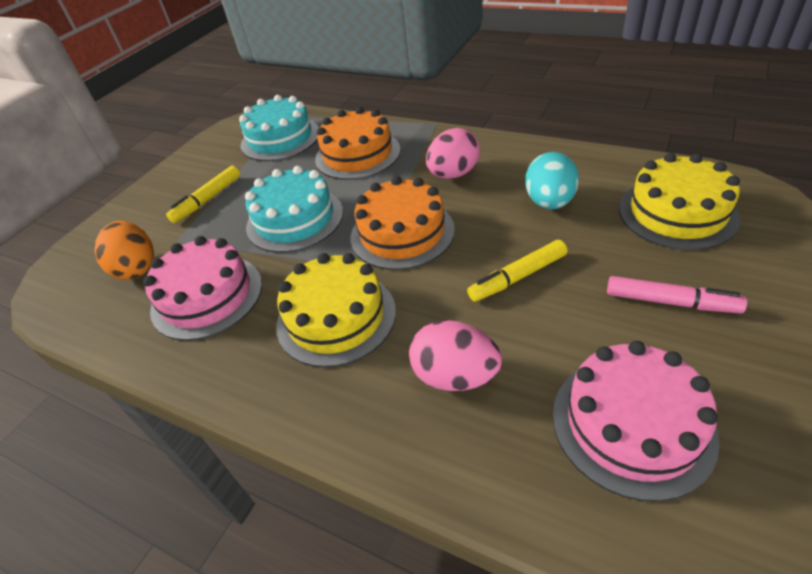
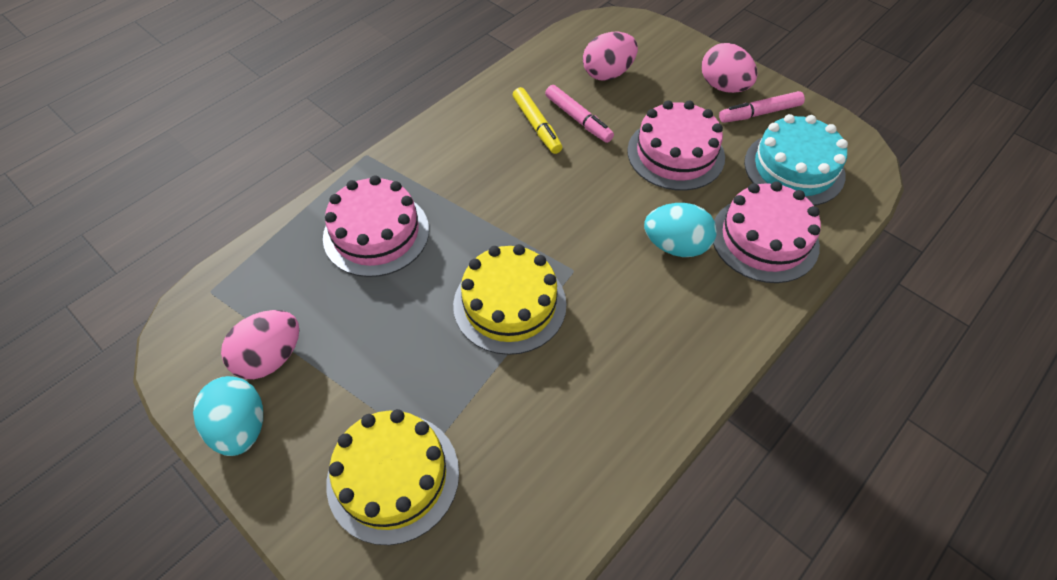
orange cake: [315,107,401,180] [351,176,455,270] = 2 -> none = 0
orange egg: [94,221,154,280] = 1 -> none = 0
pink cake: [143,236,262,341] [553,341,720,502] = 2 -> [323,175,429,277] [627,100,725,191] [713,181,821,283] = 3
pink egg: [409,320,502,391] [426,128,480,179] = 2 -> [221,310,299,379] [583,32,638,81] [702,43,758,93] = 3
pink marker: [607,276,747,314] = 1 -> [545,85,614,143] [719,91,805,123] = 2
turquoise cake: [239,95,319,161] [245,166,343,253] = 2 -> [744,114,848,206] = 1
turquoise egg: [525,152,579,209] = 1 -> [193,376,263,456] [644,203,717,257] = 2
yellow marker: [166,166,240,223] [467,240,567,302] = 2 -> [513,87,563,154] = 1

